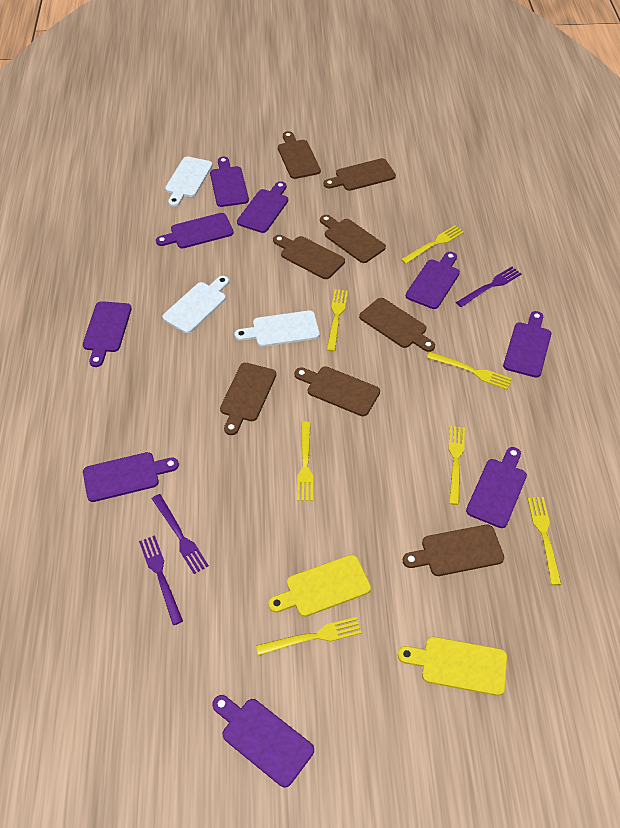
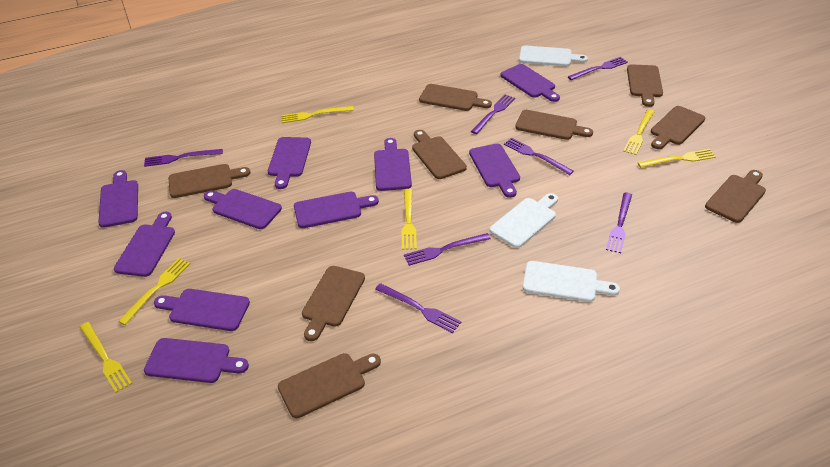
brown cutting board: [220,363,276,435] [273,235,345,279] [278,131,321,179] [294,366,380,416] [320,215,386,263] [324,158,396,191] [359,298,435,352] [403,525,504,576] = 8 -> [168,164,250,198] [278,353,381,418] [302,266,365,341] [412,130,467,179] [419,84,492,111] [515,110,593,140] [627,64,663,107] [651,106,705,149] [705,170,766,223] = 9
purple cutting board: [83,301,132,367] [83,452,179,502] [156,213,234,248] [210,157,249,207] [212,695,314,788] [237,181,288,233] [406,252,460,309] [466,447,527,528] [503,311,551,378] = 9 -> [98,170,138,228] [114,212,175,277] [144,338,249,383] [154,289,250,331] [204,189,282,229] [268,137,311,189] [294,192,379,228] [374,138,412,191] [469,144,520,198] [500,64,560,102] = 10
purple fork: [139,535,183,625] [152,494,209,574] [456,267,521,307] = 3 -> [144,149,223,167] [375,283,461,333] [404,233,491,266] [471,94,515,134] [504,138,574,175] [568,57,628,80] [606,192,632,253] = 7
yellow cutting board: [268,555,371,617] [398,637,507,696] = 2 -> none = 0
yellow fork: [256,617,361,656] [297,422,313,501] [327,289,348,352] [401,225,464,264] [427,352,512,390] [448,426,465,505] [528,497,561,585] = 7 -> [80,322,132,393] [118,258,191,325] [281,106,354,123] [402,189,417,250] [623,109,655,155] [638,149,716,168] = 6

